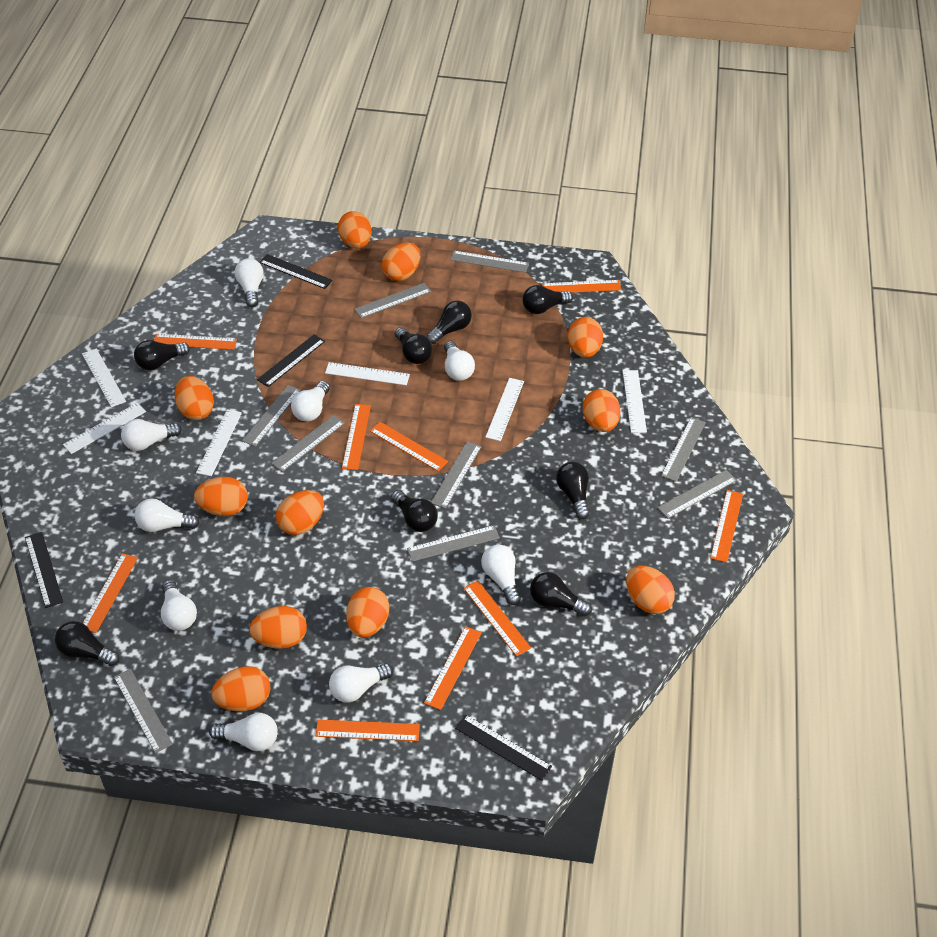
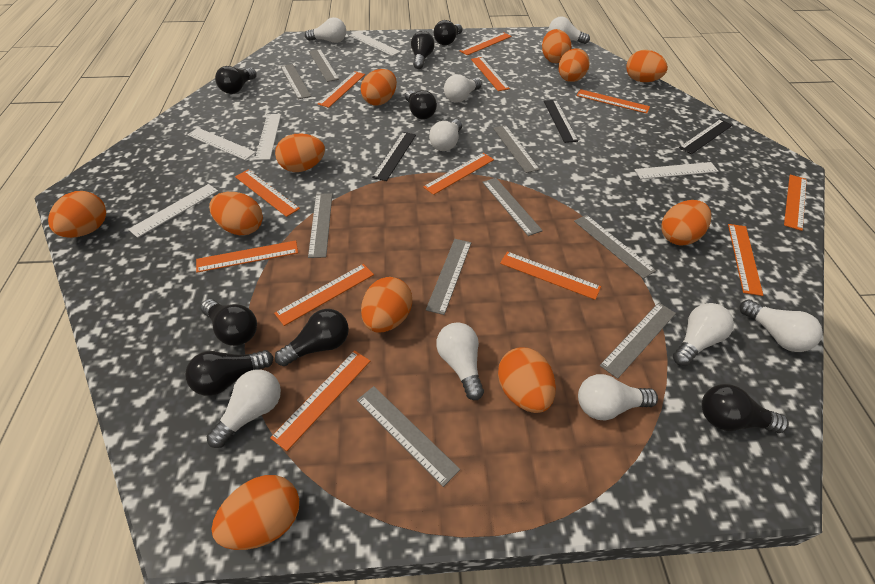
black ruler: [25,532,63,608] [257,334,325,387] [259,254,333,289] [455,715,552,781] = 4 -> [372,132,416,181] [544,100,578,143] [679,119,733,154] = 3
orange ruler: [83,553,138,633] [154,334,237,350] [316,719,420,741] [342,404,371,470] [370,422,448,472] [424,626,482,710] [463,580,531,656] [542,280,621,293] [710,490,743,563] = 9 -> [196,240,298,273] [235,170,300,217] [270,350,370,451] [274,264,374,326] [318,71,365,108] [423,153,494,195] [459,32,511,55] [471,57,510,91] [500,252,601,300] [576,89,650,113] [728,224,763,296] [784,175,807,231] = 12
white ruler: [63,403,146,454] [82,349,126,407] [196,409,242,476] [325,362,410,385] [485,378,524,441] [623,370,647,433] = 6 -> [128,184,218,238] [187,128,256,160] [255,114,281,160] [349,32,401,56] [635,162,718,179] = 5

